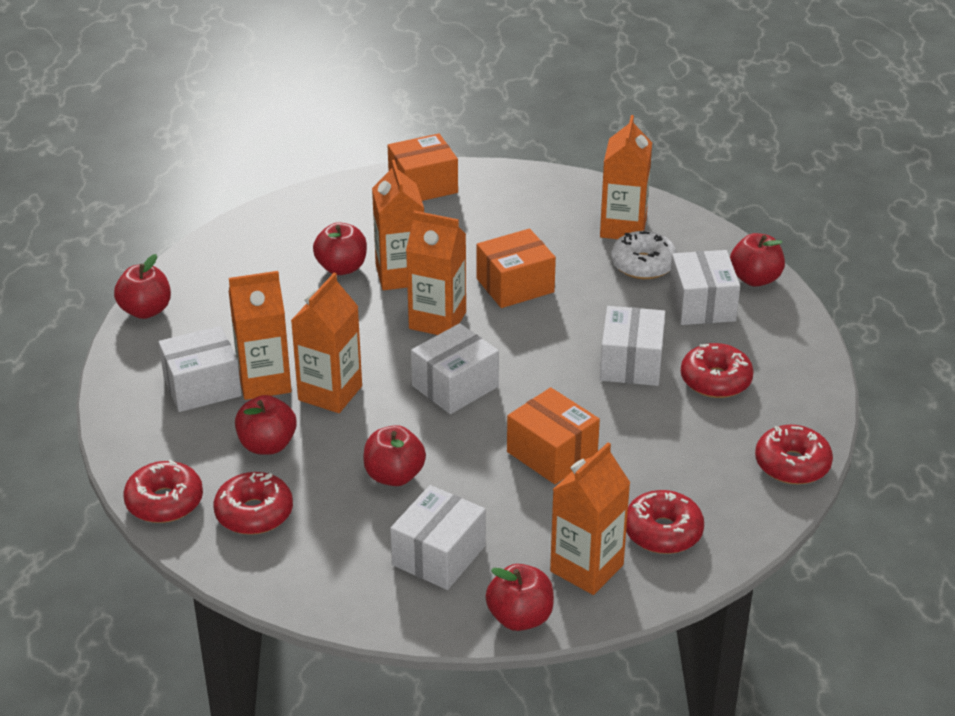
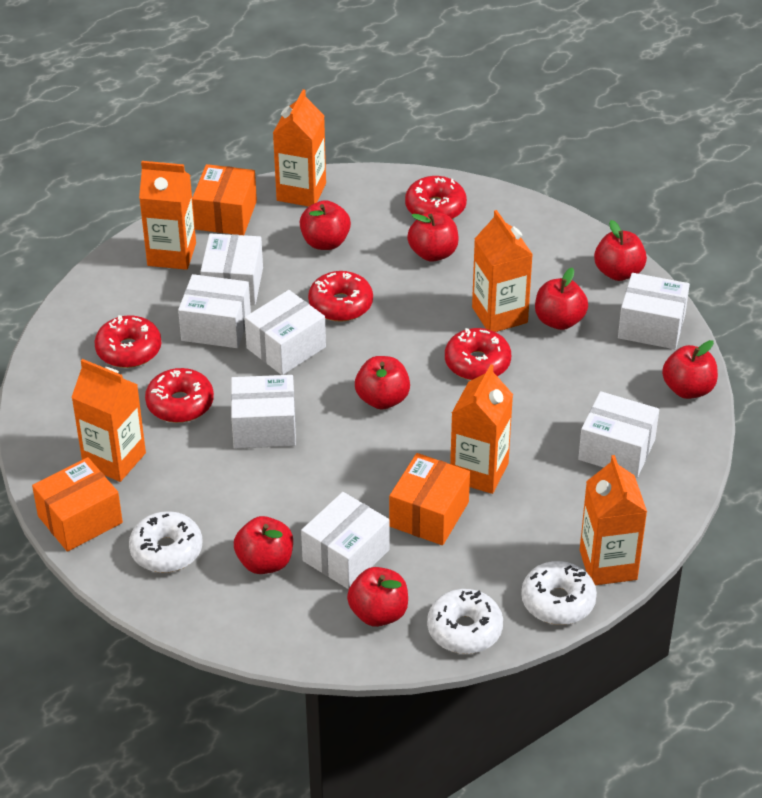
red apple: [114,254,171,319] [235,395,297,455] [313,222,367,275] [363,425,426,486] [485,564,554,631] [730,233,785,287] = 6 -> [234,516,293,574] [300,200,351,250] [347,567,408,627] [355,356,410,410] [407,211,459,262] [535,268,588,330] [594,220,647,281] [662,340,718,399] = 8
white box: [158,326,242,412] [390,485,486,590] [411,323,499,414] [600,306,665,386] [669,250,740,325] = 5 -> [178,274,251,348] [200,233,263,305] [231,375,296,448] [245,290,326,375] [301,492,389,589] [578,391,659,478] [618,273,690,349] = 7
white donut: [611,231,677,279] = 1 -> [129,511,202,573] [427,589,503,654] [521,561,597,625] = 3

